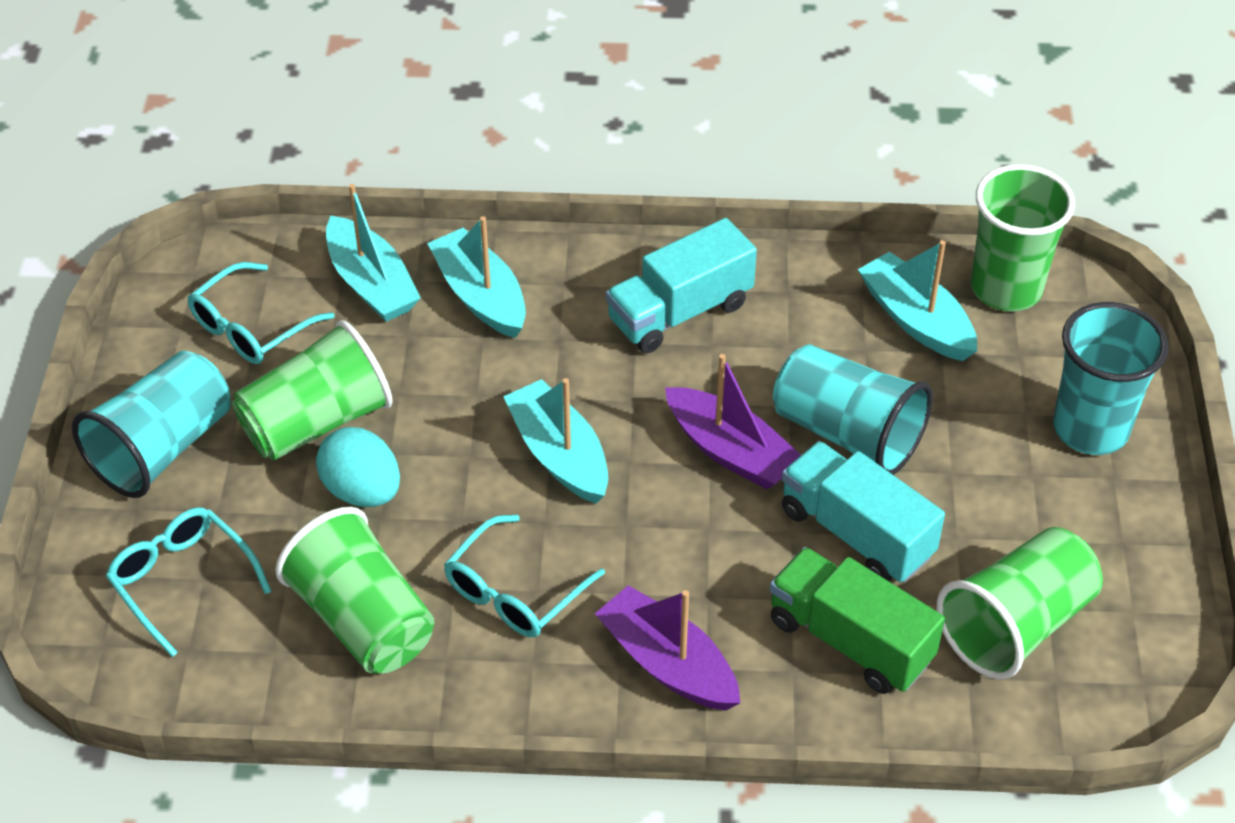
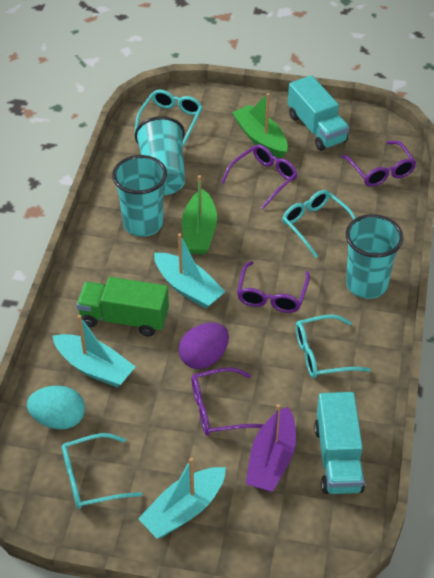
green boat: none = 0 -> [182,175,217,254] [232,93,288,158] = 2
green cup: [232,320,393,461] [275,507,434,674] [937,527,1103,680] [971,164,1075,311] = 4 -> none = 0
purple boat: [595,585,740,710] [665,354,801,489] = 2 -> [246,404,296,492] = 1
purple egg: none = 0 -> [179,323,229,369] = 1
purple glasses: none = 0 -> [192,367,264,436] [221,144,298,209] [237,261,310,313] [341,141,416,187] = 4
turquoise boat: [326,184,421,322] [427,216,526,338] [503,378,608,504] [858,240,977,361] = 4 -> [53,315,136,387] [138,458,226,538] [154,233,226,309] = 3
turquoise glasses: [106,508,272,657] [187,262,335,364] [444,515,605,637] = 3 -> [62,433,143,509] [134,90,203,146] [282,190,356,258] [296,314,371,378] = 4

